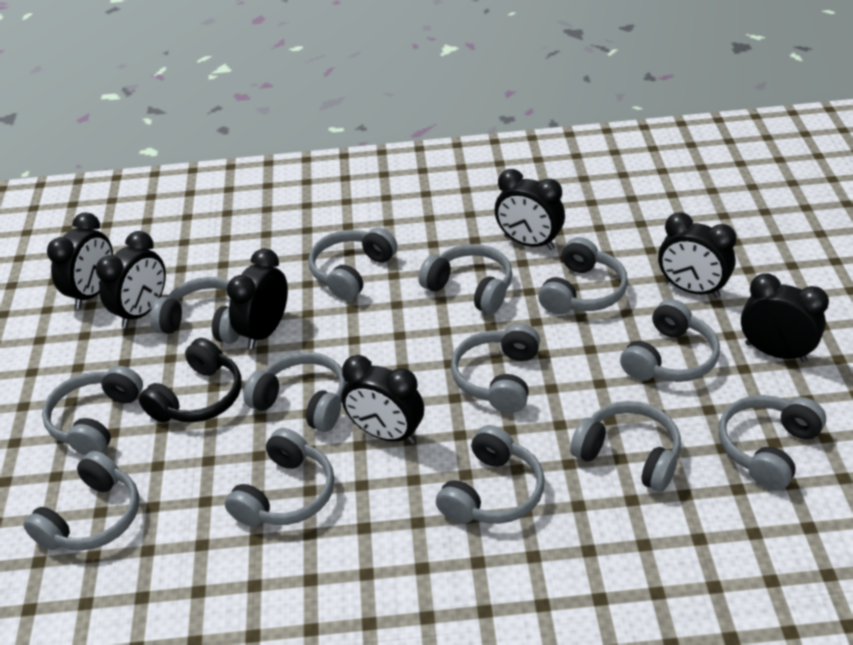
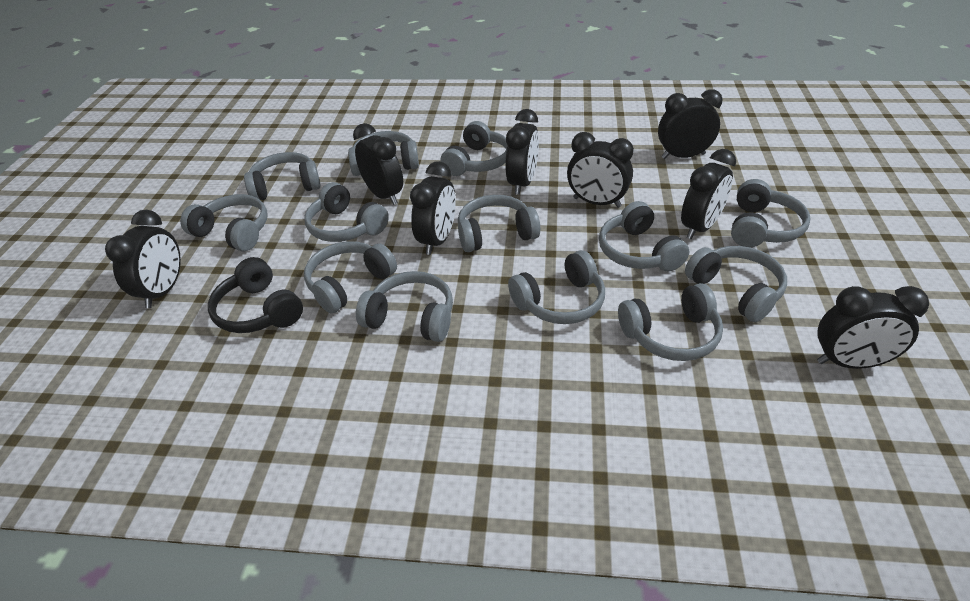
black clock: [47,213,113,309] [96,231,166,328] [227,249,288,349] [341,355,424,444] [495,169,565,250] [658,212,737,298] [741,273,829,362] = 7 -> [105,210,181,308] [353,123,403,205] [410,161,456,255] [505,109,539,195] [567,132,634,208] [658,89,723,159] [681,149,736,239] [817,286,929,369] = 8

